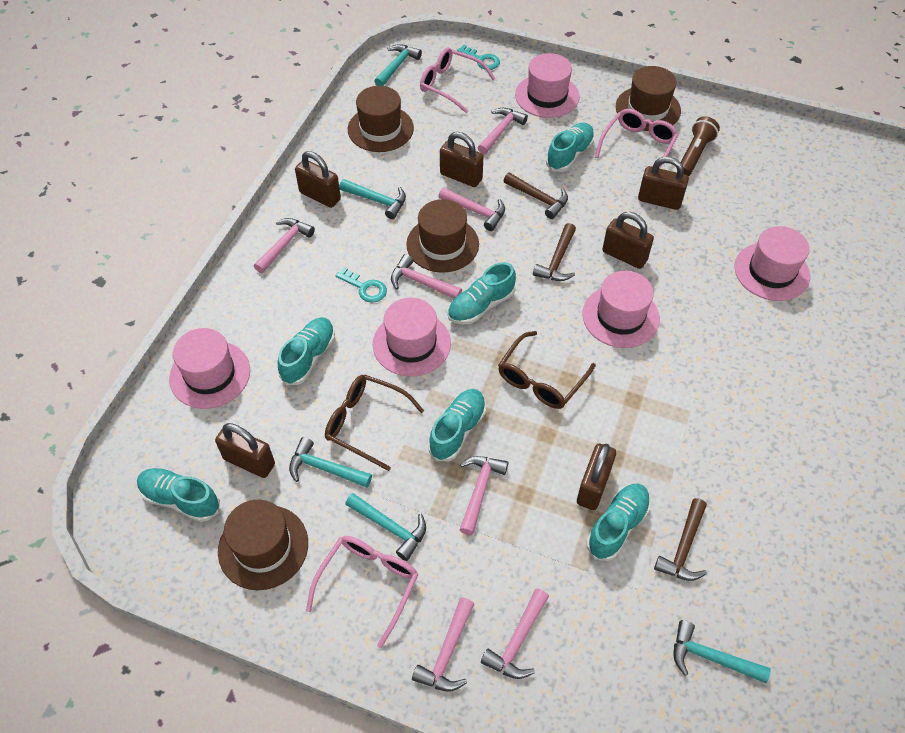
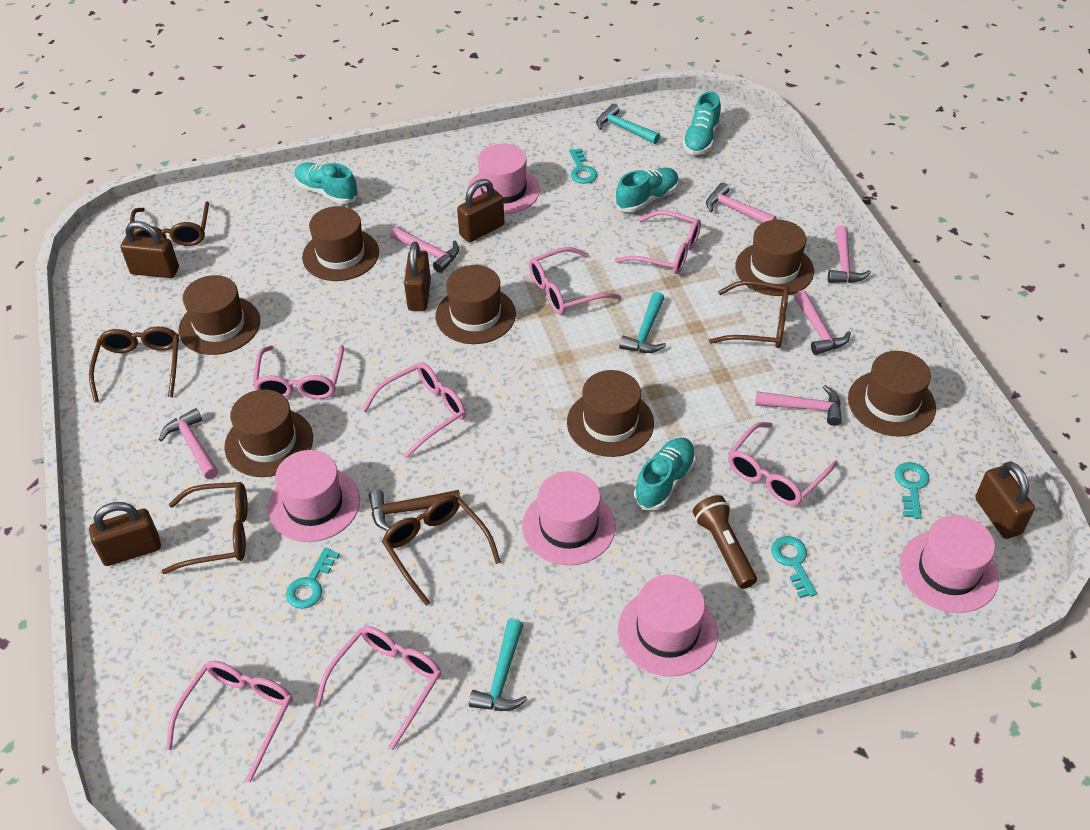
brown glasses: [325,374,424,471] [498,331,596,409] = 2 -> [89,327,179,402] [130,201,209,246] [162,482,248,574] [382,495,501,606] [709,280,789,348] = 5
brown hammer: [504,173,568,219] [533,223,576,281] [654,498,707,581] = 3 -> [369,489,460,531] = 1
brown hat: [218,499,308,590] [348,86,414,152] [406,199,479,273] [616,66,681,131] = 4 -> [178,275,260,355] [224,389,313,477] [302,206,379,281] [435,265,516,344] [567,370,654,457] [735,220,814,296] [848,351,936,437] = 7
brown padlock: [215,423,275,478] [295,151,341,208] [440,132,483,187] [577,444,616,510] [602,212,654,269] [638,157,689,210] = 6 -> [89,502,161,566] [121,221,179,278] [404,241,431,311] [457,179,504,242] [975,462,1035,539] = 5
pink glasses: [306,536,419,648] [420,47,496,113] [595,109,678,168] = 3 -> [166,661,293,782] [253,345,344,399] [315,626,442,750] [362,362,466,459] [529,247,621,315] [615,210,701,274] [728,422,838,506] = 7
pink hammer: [254,218,315,273] [391,254,462,299] [412,597,474,691] [439,188,505,231] [459,456,508,535] [478,108,528,154] [481,588,549,679] = 7 -> [159,408,219,479] [390,227,459,273] [706,183,777,223] [755,385,842,426] [794,290,851,355] [828,226,871,283] = 6
turquoise hammer: [289,437,372,488] [339,179,406,219] [345,493,426,561] [374,44,422,86] [674,620,771,683] = 5 -> [469,619,528,711] [596,104,660,144] [619,292,666,353] = 3
turquoise key: [335,267,387,303] [457,45,500,70] = 2 -> [286,547,340,609] [569,148,597,184] [771,536,817,598] [895,462,929,519] = 4
turquoise shoe: [137,468,220,522] [278,317,335,385] [428,389,486,461] [448,262,516,325] [546,123,595,172] [586,484,651,561] = 6 -> [295,163,358,204] [615,168,679,213] [634,437,696,511] [682,91,721,155] = 4

